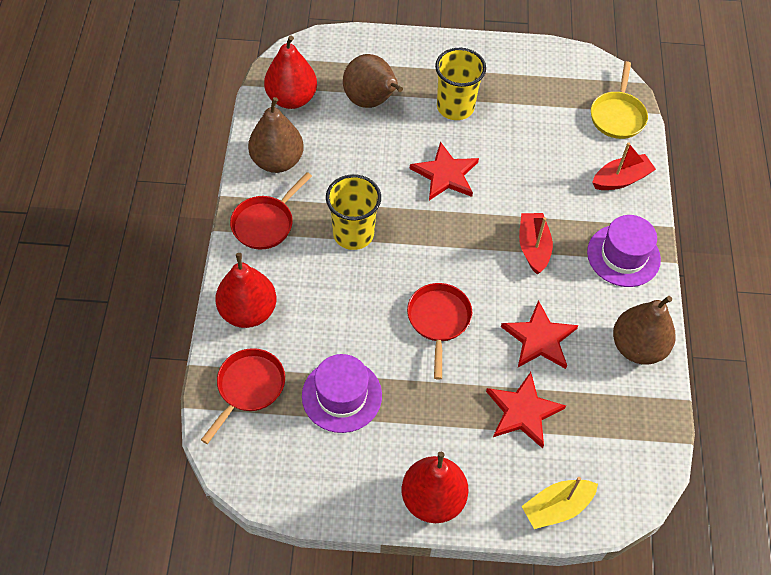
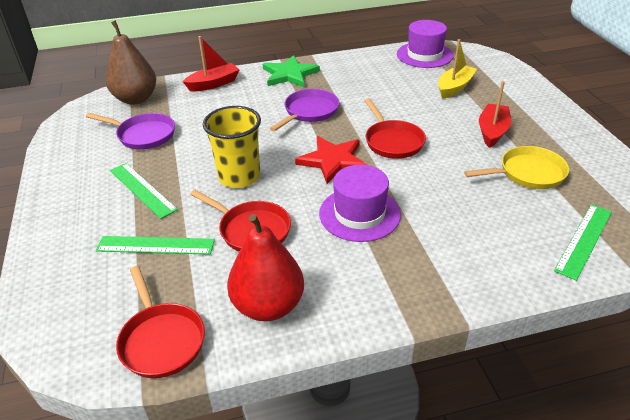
brown pear: [248,97,304,173] [343,54,403,108] [613,296,676,365] = 3 -> [106,20,156,105] = 1
green ruler: none = 0 -> [96,236,215,255] [110,163,178,219] [554,204,612,281] = 3
green star: none = 0 -> [263,55,320,87] = 1
purple pan: none = 0 -> [86,113,175,150] [270,89,339,131] = 2
red pear: [215,253,276,328] [264,36,317,109] [402,452,468,523] = 3 -> [227,214,304,321] = 1
red star: [409,142,479,201] [486,372,566,448] [501,300,578,369] = 3 -> [295,136,367,184] = 1
yellow cup: [326,174,381,250] [435,48,486,120] = 2 -> [203,106,261,188] = 1

